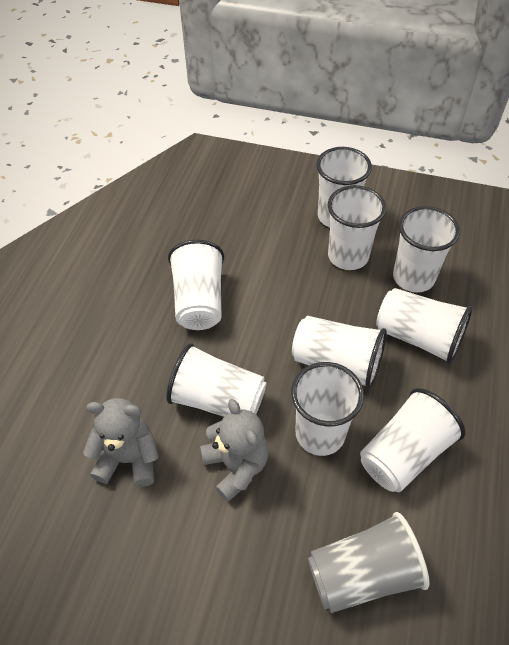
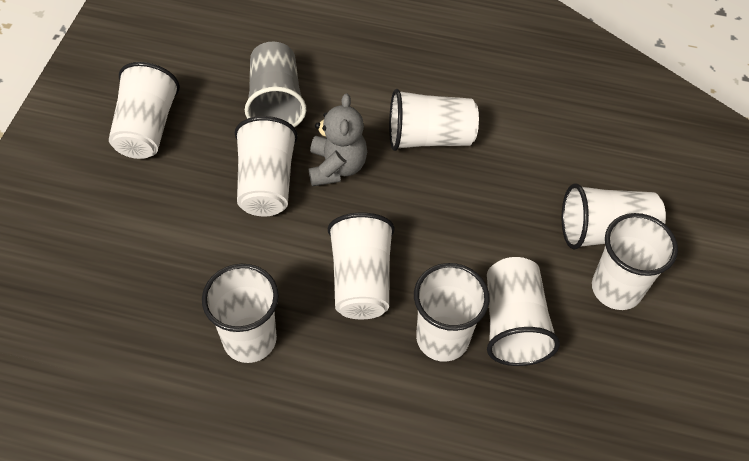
grey teddy bear: [83,398,159,487] [200,399,269,502] = 2 -> [309,93,367,186] = 1

